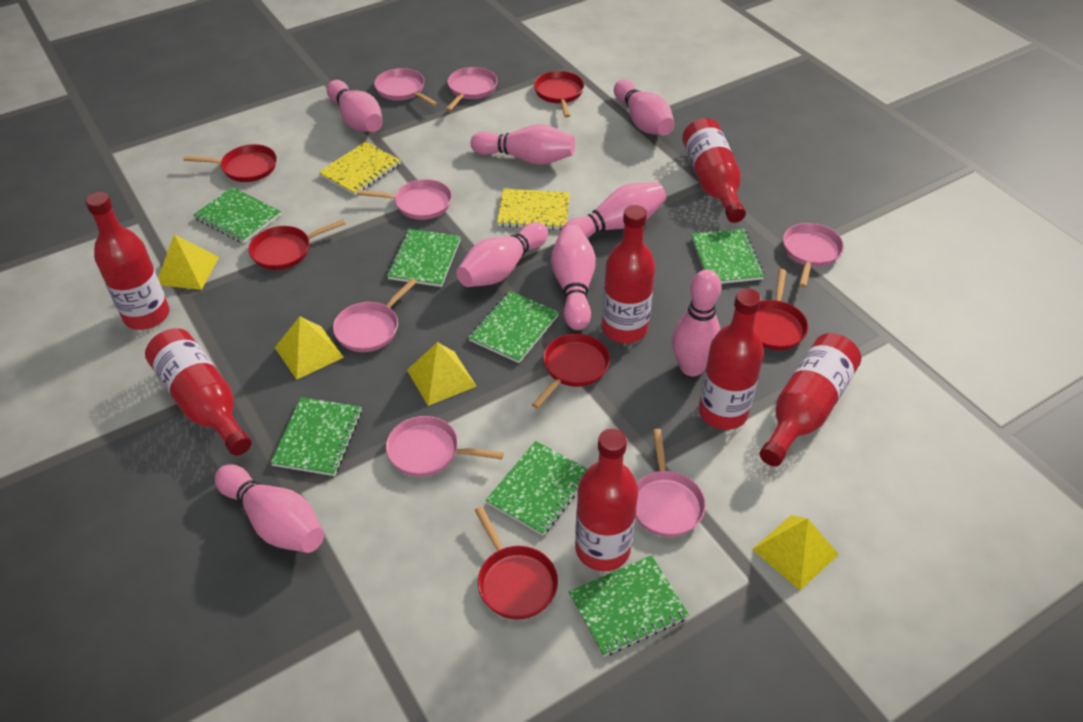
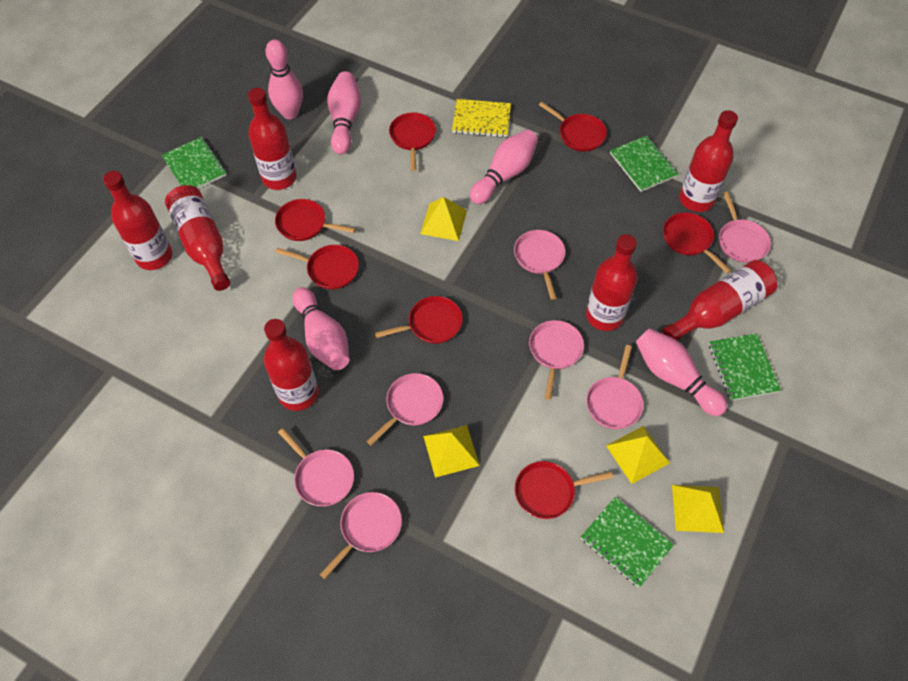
green notebook: [193,187,281,243] [270,397,362,476] [387,229,461,287] [468,291,559,363] [486,441,588,536] [569,555,689,657] [691,228,764,284] = 7 -> [162,137,226,189] [581,497,674,588] [610,136,679,192] [709,333,781,401] = 4
pink bowling pin: [215,464,324,553] [327,80,383,132] [456,222,548,287] [471,124,575,165] [551,225,596,330] [560,182,666,238] [614,79,675,136] [672,269,722,376] = 8 -> [265,40,303,119] [292,287,349,370] [327,71,361,154] [470,129,538,204] [636,328,728,416] = 5
red pan: [184,144,277,182] [249,219,345,270] [475,506,558,619] [532,334,610,409] [534,71,584,118] [754,269,808,350] = 6 -> [275,199,356,241] [275,245,359,289] [375,296,463,344] [389,113,436,171] [515,461,613,519] [539,102,607,152] [663,212,732,274] = 7
yellow notebook: [318,141,401,195] [497,189,570,230] = 2 -> [452,99,511,137] = 1

